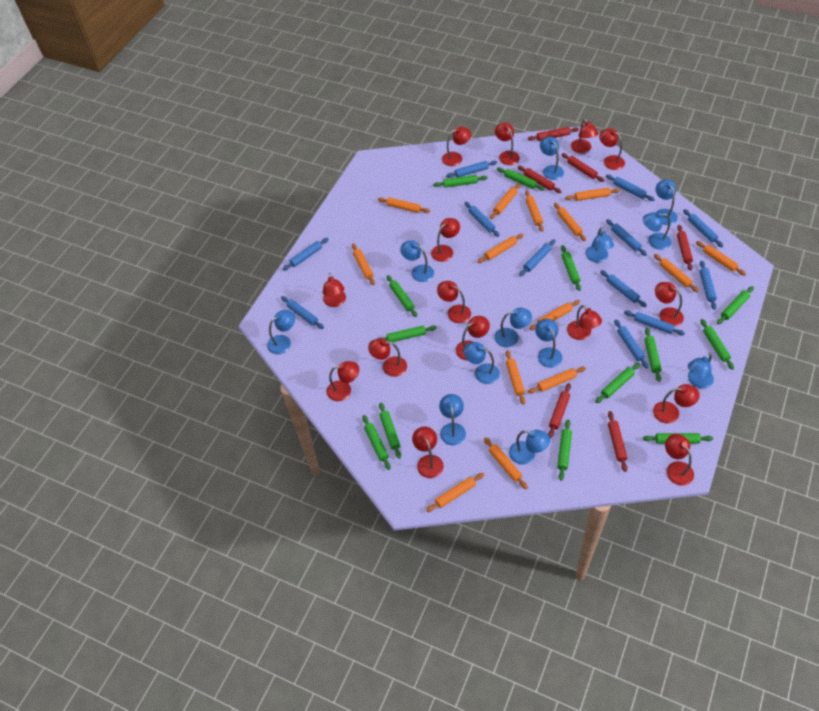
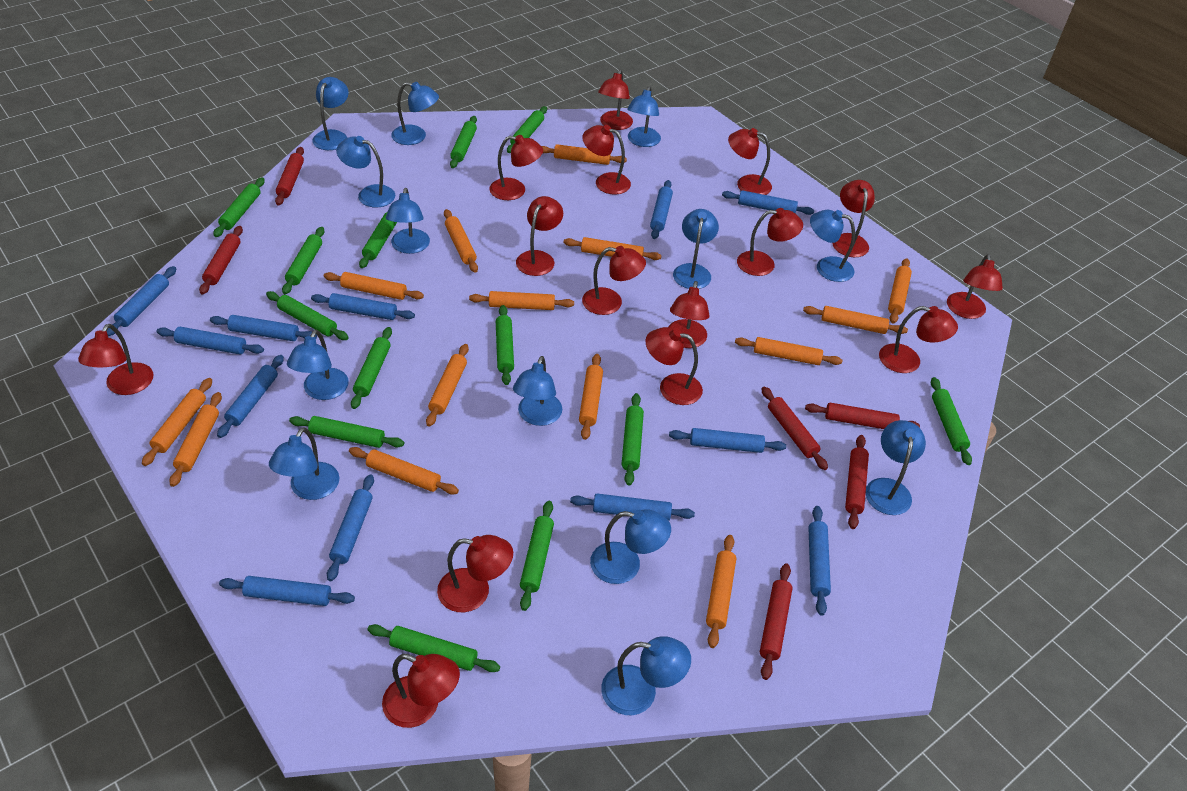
blue lamp: [267,310,295,354] [400,240,434,282] [439,394,466,446] [464,342,500,384] [494,308,532,347] [509,430,550,464] [535,319,562,368] [540,137,564,180] [585,227,614,262] [643,212,671,250] [655,180,678,225] [688,353,714,389] = 12 -> [269,427,339,500] [287,330,349,400] [312,77,349,150] [336,136,395,207] [386,188,430,254] [391,82,439,145] [513,356,562,426] [590,509,671,584] [601,636,691,715] [627,86,661,147] [673,209,719,289] [810,210,855,282] [866,420,926,515] = 13

